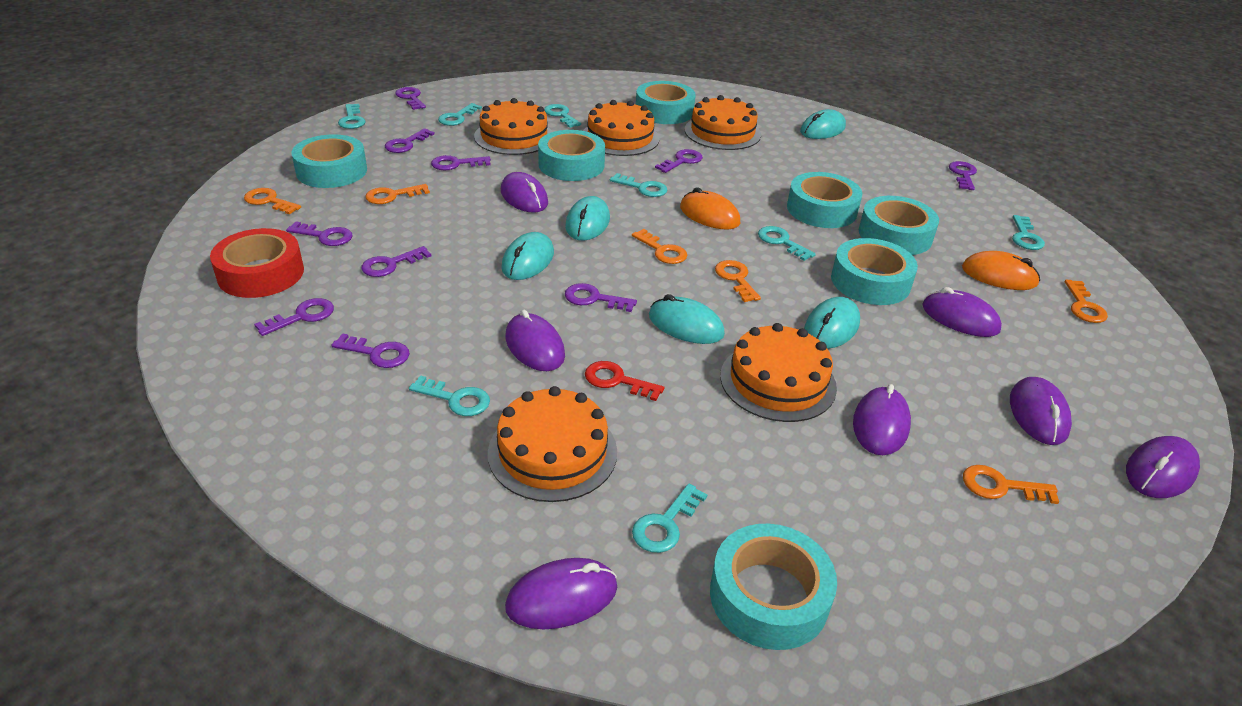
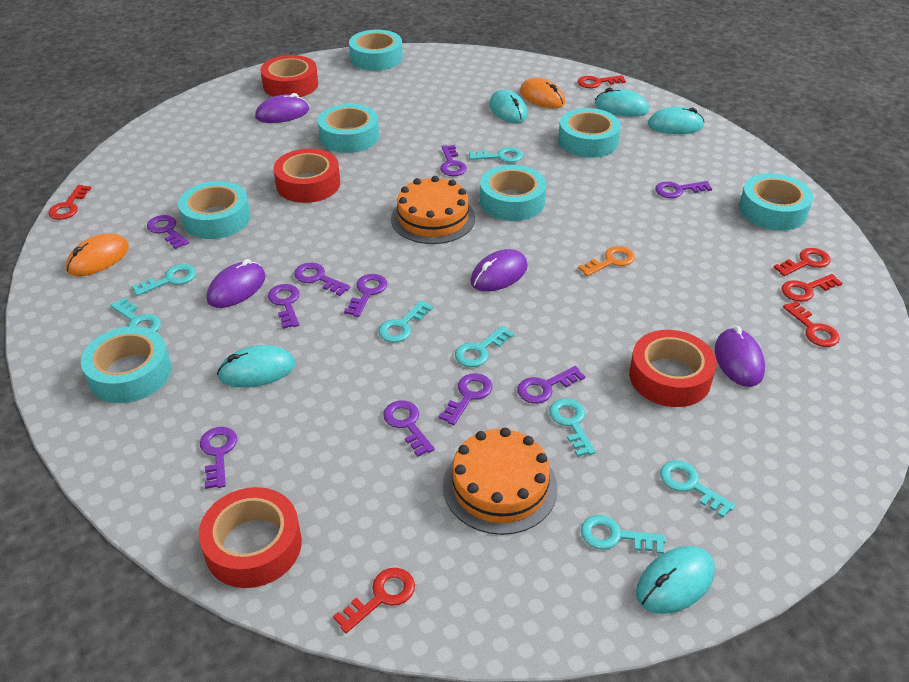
orange cake: [474,98,552,155] [488,386,617,502] [583,100,660,156] [685,95,761,150] [720,323,837,422] = 5 -> [391,176,475,244] [443,428,558,535] = 2
orange key: [244,188,301,214] [365,184,430,204] [632,229,687,264] [715,260,761,302] [963,465,1059,504] [1064,280,1108,323] = 6 -> [578,246,635,276] = 1
purple mouse: [501,172,548,213] [505,558,617,629] [506,310,565,371] [853,384,911,455] [922,287,1002,337] [1010,377,1072,445] [1126,436,1200,498] = 7 -> [207,259,266,308] [255,93,309,123] [470,249,528,292] [715,326,765,387] = 4
red key: [585,361,664,401] = 1 -> [48,185,91,220] [333,568,415,633] [577,75,626,88] [773,248,831,276] [781,274,842,302] [783,301,840,347] = 6
red tape: [210,228,304,298] = 1 -> [199,487,302,588] [260,55,318,97] [273,148,340,203] [629,330,716,407] = 4

